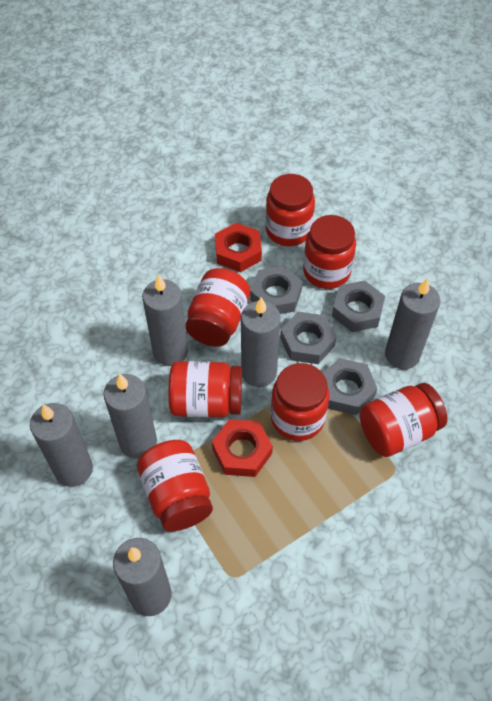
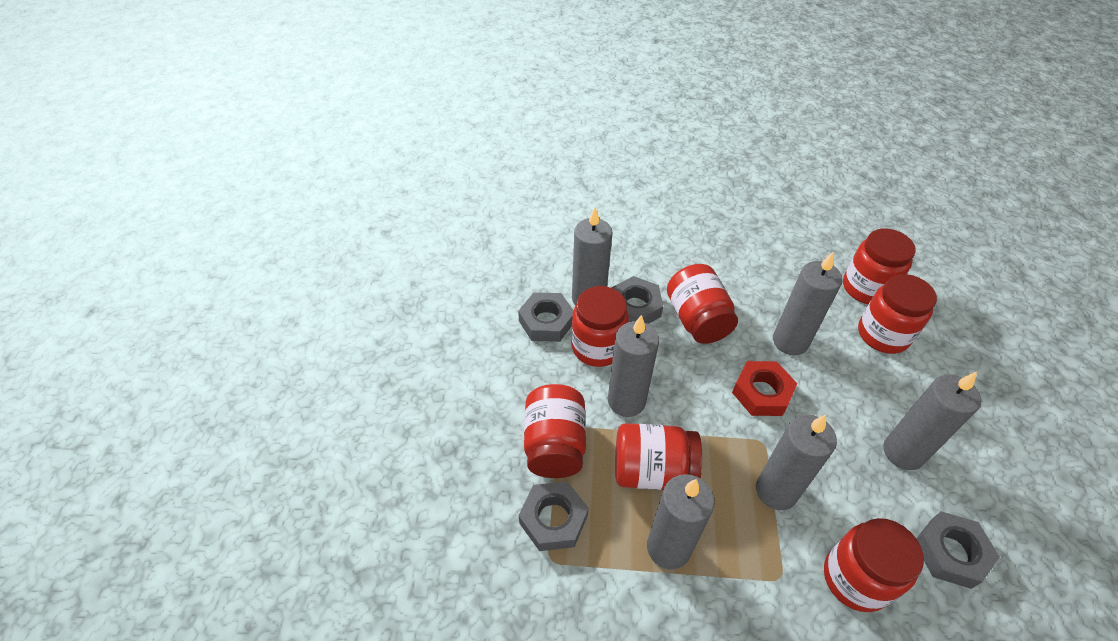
red nut: [212,419,273,477] [215,223,262,272] = 2 -> [732,361,797,416] = 1

